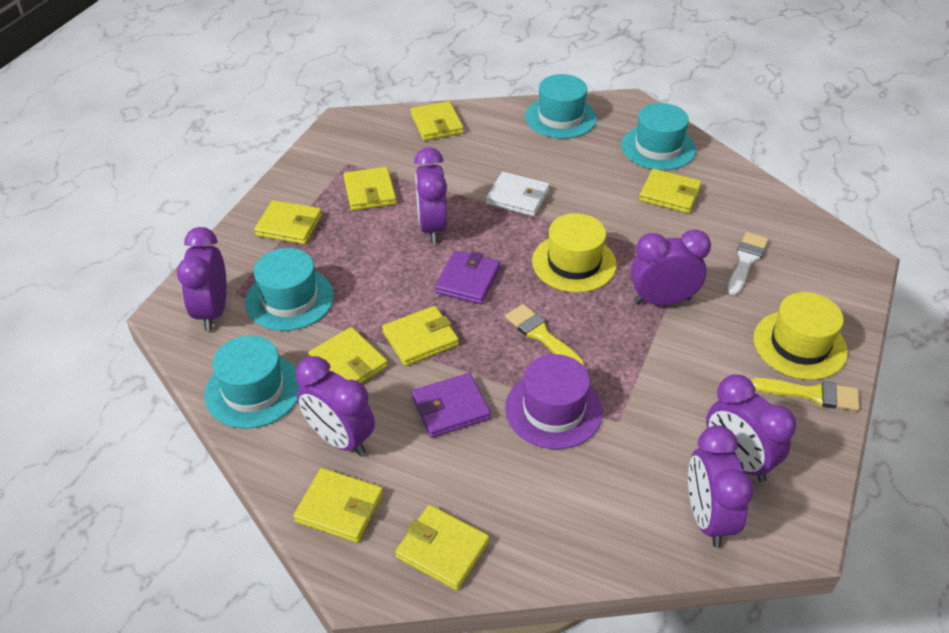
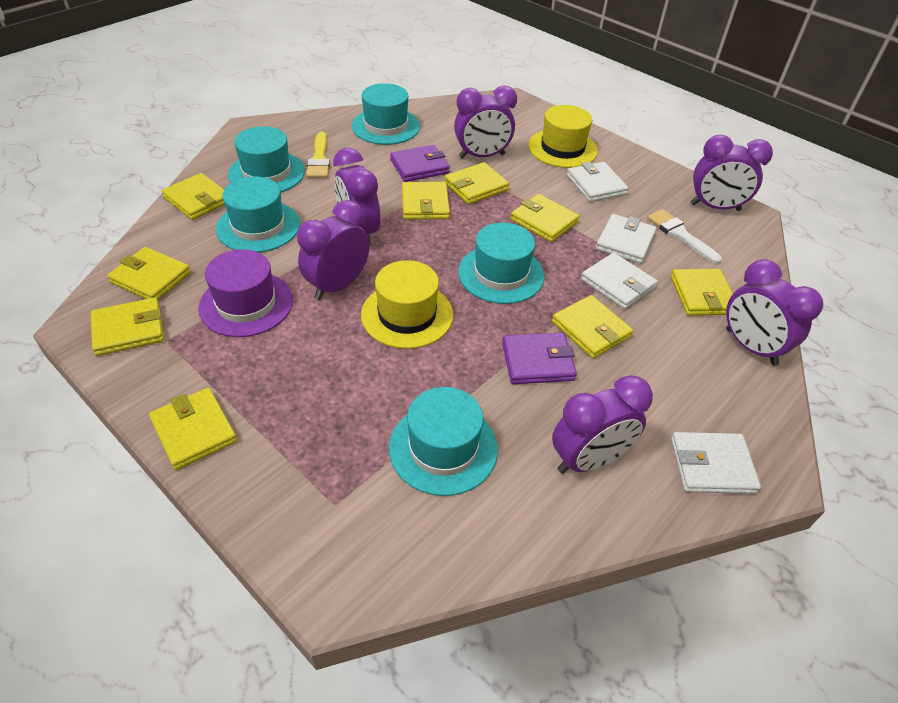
turquoise hat: [205,336,300,429] [245,248,334,331] [525,74,597,139] [621,103,696,170] = 4 -> [216,177,300,252] [228,126,305,192] [352,83,420,145] [389,387,498,496] [458,222,544,304] = 5
white wallet: [486,172,550,216] = 1 -> [567,162,629,202] [581,253,658,309] [596,214,657,264] [671,432,761,494] = 4
yellow brush: [505,304,584,366] [751,378,859,411] = 2 -> [306,132,330,178] = 1
yellow wallet: [254,200,322,245] [293,468,383,543] [308,327,388,384] [343,167,396,211] [382,306,459,366] [395,505,490,591] [411,101,464,141] [639,169,702,214] = 8 -> [91,297,164,356] [107,247,191,300] [149,388,237,470] [162,173,225,220] [402,182,450,220] [444,162,509,204] [510,194,580,242] [552,295,633,359] [671,269,733,316] = 9

